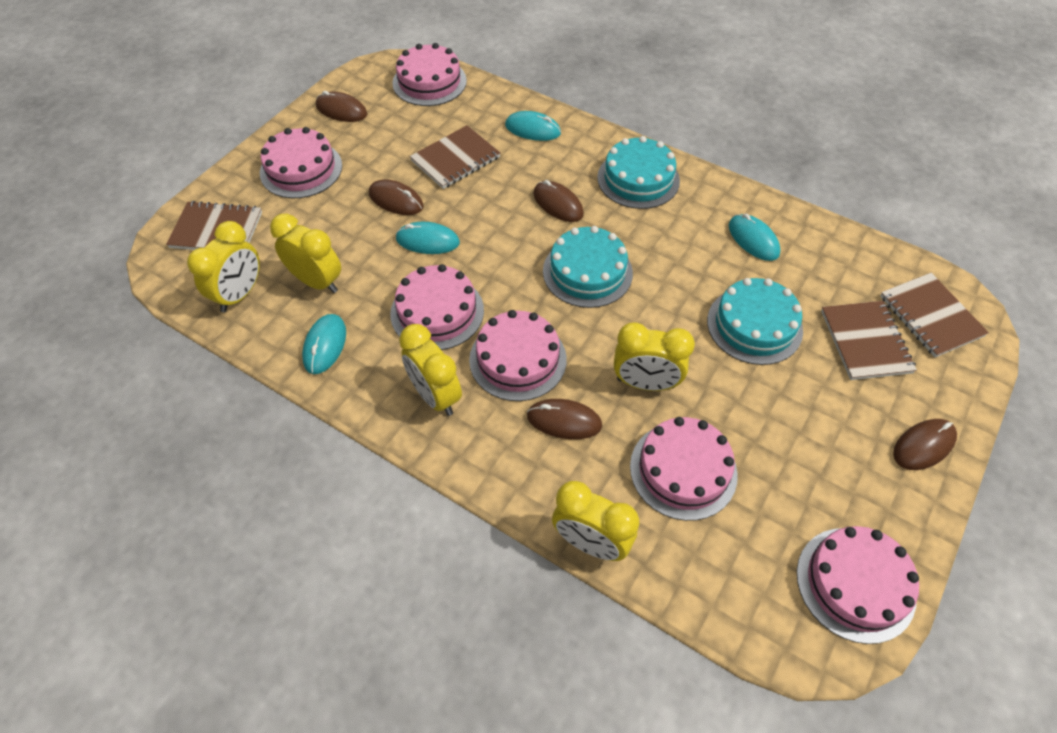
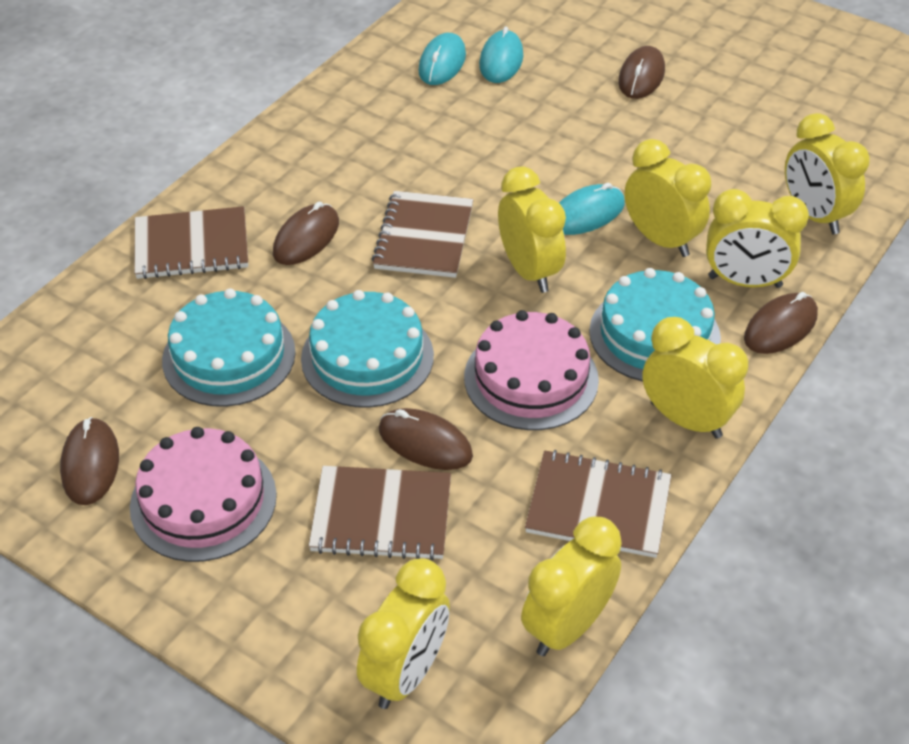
pink cake: [260,127,342,198] [390,264,484,350] [392,43,467,106] [469,310,567,401] [630,417,738,521] [797,526,919,644] = 6 -> [130,427,277,562] [464,310,599,430] = 2
turquoise mouse: [302,314,346,374] [395,222,460,254] [505,111,561,141] [729,214,781,261] = 4 -> [418,33,466,85] [479,26,523,83] [559,183,625,235] = 3
yellow clock: [187,221,260,312] [270,214,341,293] [399,324,462,416] [552,481,639,561] [614,323,695,391] = 5 -> [357,558,450,709] [498,166,566,293] [521,517,622,656] [625,139,711,257] [642,317,748,439] [706,189,809,288] [785,113,870,234] = 7

